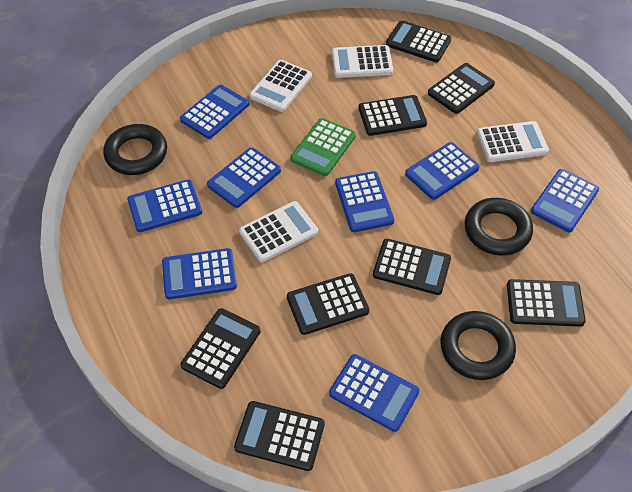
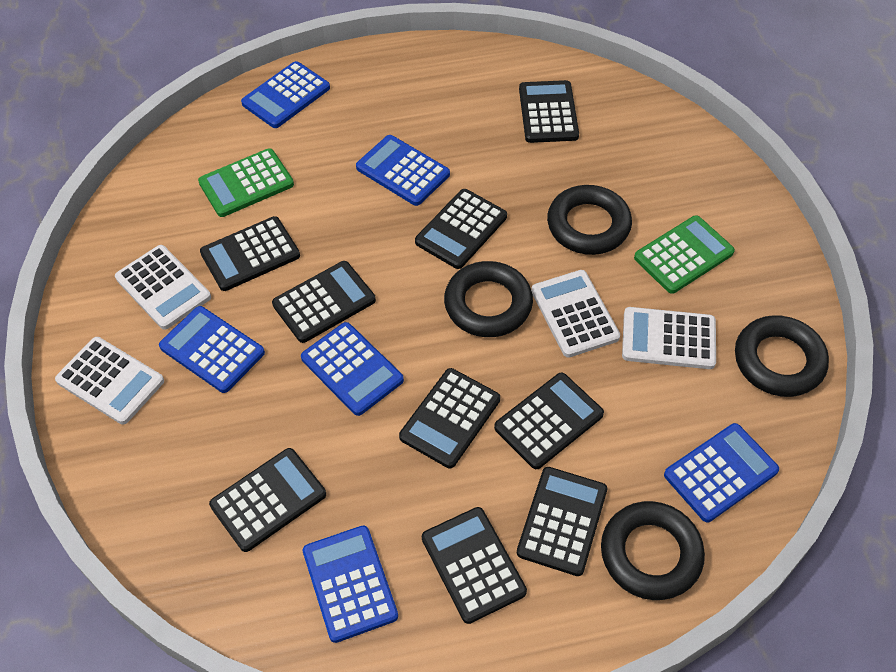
black calculator: [181,308,261,389] [234,401,325,471] [287,273,369,335] [358,95,427,136] [373,239,451,295] [386,20,451,62] [428,63,495,114] [507,279,586,327] = 8 -> [200,216,300,291] [209,448,326,552] [272,261,376,343] [399,368,500,468] [415,189,507,269] [422,507,527,624] [494,373,604,469] [517,467,607,576] [519,80,579,143] = 9
black ring: [103,124,167,175] [441,311,516,380] [465,198,533,256] = 3 -> [444,261,533,337] [547,185,632,255] [601,501,705,600] [735,315,829,397] = 4
blue calculator: [127,179,202,232] [162,248,237,299] [180,85,249,139] [207,147,281,208] [329,354,420,432] [335,171,394,232] [405,142,480,200] [531,169,599,232] = 8 -> [159,306,265,393] [241,61,330,128] [301,322,404,416] [303,525,398,643] [356,135,450,206] [664,423,779,522] = 6
green calculator: [291,118,356,176] = 1 -> [198,148,294,217] [634,215,735,294] = 2

